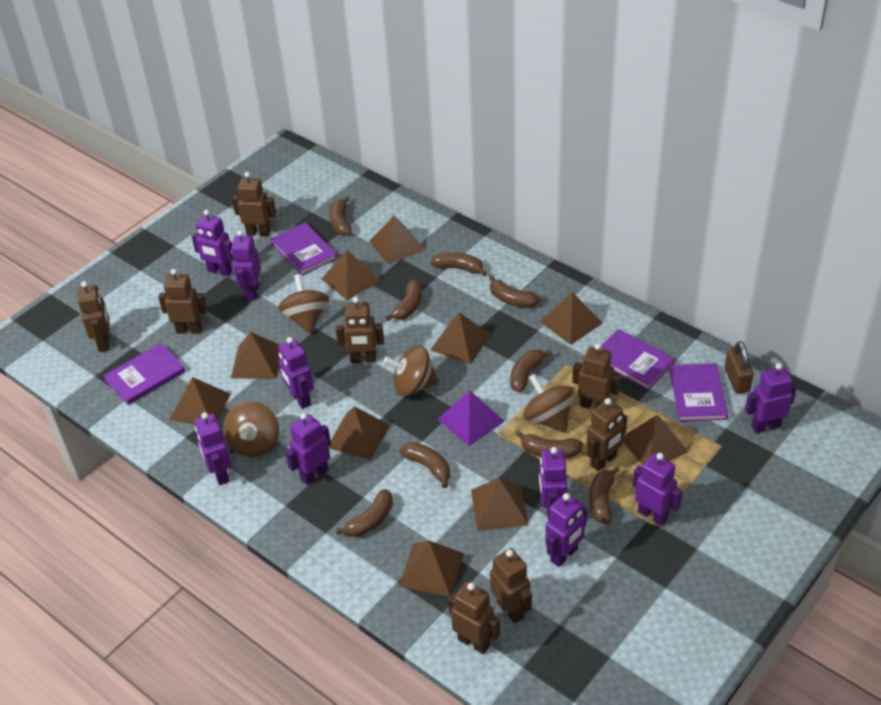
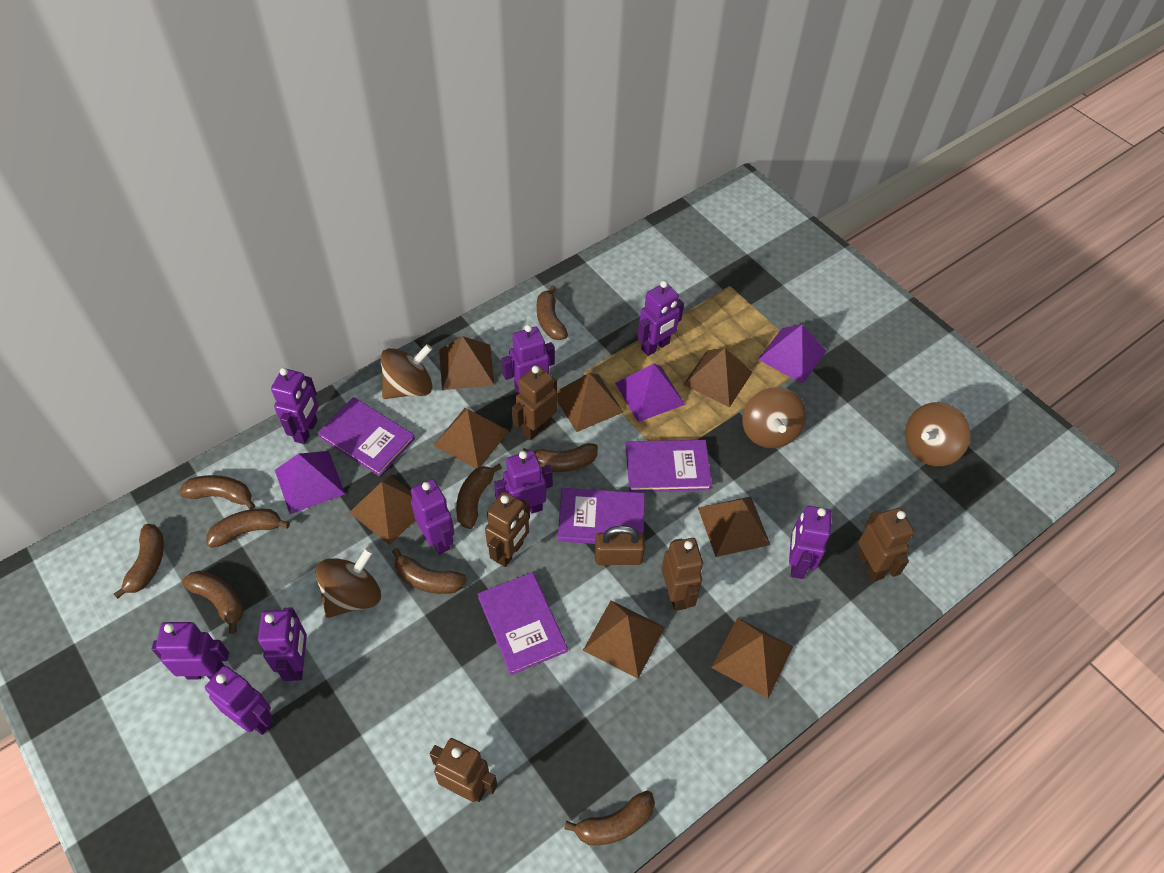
brown pyramid: [170,377,231,425] [231,332,280,379] [322,250,381,300] [329,406,390,460] [369,216,425,265] [399,541,464,597] [431,312,491,364] [471,478,528,531] [539,292,603,345] [623,414,689,465] = 10 -> [349,475,415,545] [433,408,509,468] [439,336,494,390] [557,373,623,432] [583,600,665,679] [683,348,752,407] [698,496,770,557] [711,618,793,698] = 8
brown robot: [78,281,110,352] [158,269,207,334] [232,172,276,236] [336,297,384,363] [448,581,500,654] [490,548,532,624] [572,343,621,409] [586,398,627,471] = 8 -> [430,738,497,802] [485,492,530,567] [512,365,557,440] [662,538,703,611] [858,508,914,582] = 5
purple pyramid: [437,390,505,446] = 1 -> [275,451,345,514] [615,364,685,422] [758,325,826,384] = 3

